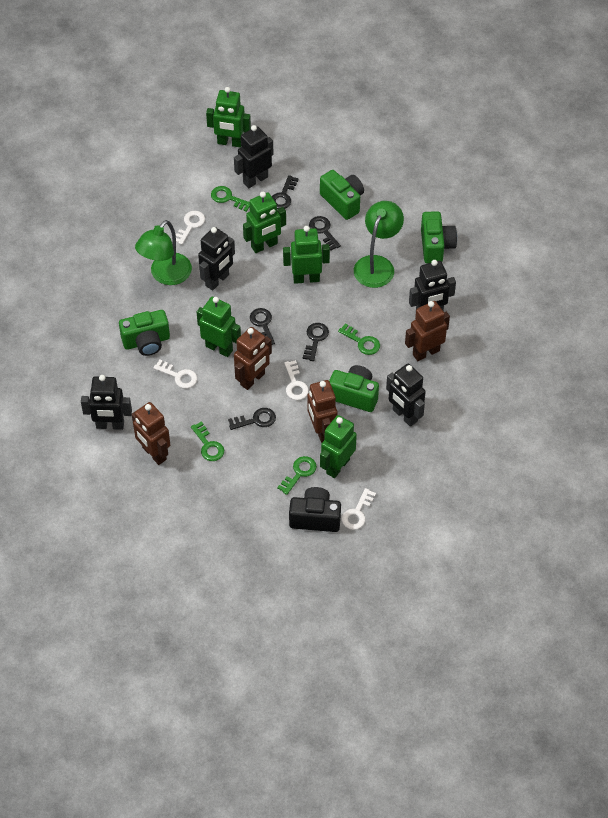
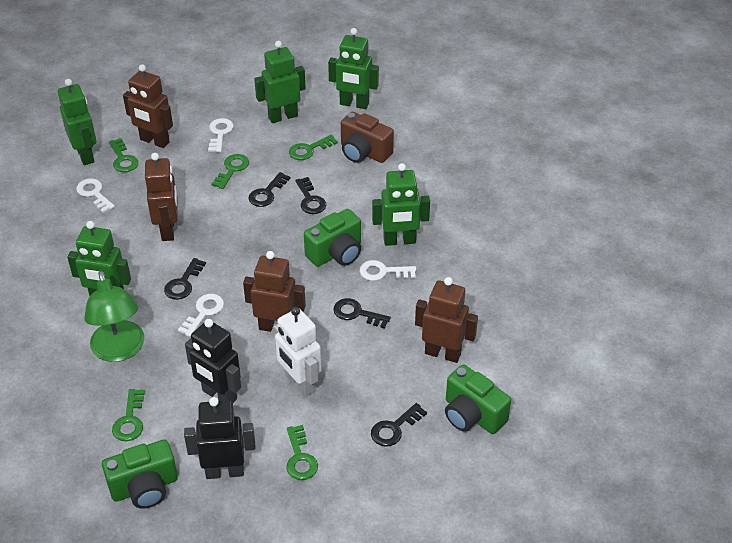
black camera: [289,487,341,532] = 1 -> none = 0
black robot: [81,375,132,430] [198,227,235,290] [234,125,273,188] [386,364,426,427] [409,260,456,311] = 5 -> [184,397,255,479] [185,319,241,403] = 2
brown camera: none = 0 -> [341,112,394,163] = 1
green camera: [119,310,170,356] [320,170,364,220] [329,365,379,412] [421,211,457,264] = 4 -> [102,439,178,509] [304,209,361,267] [445,365,511,434] = 3
green key: [191,421,224,461] [211,186,250,212] [277,456,317,495] [338,323,380,355] = 4 -> [109,138,138,172] [112,389,145,441] [212,154,249,189] [286,425,318,480] [289,135,338,160] = 5
green lamp: [135,220,192,285] [354,201,404,288] = 2 -> [84,271,145,362] = 1
white robot: none = 0 -> [274,307,322,397] = 1

